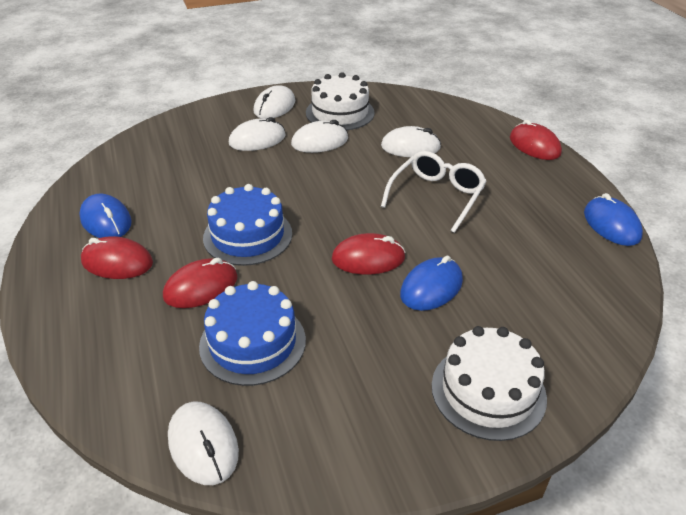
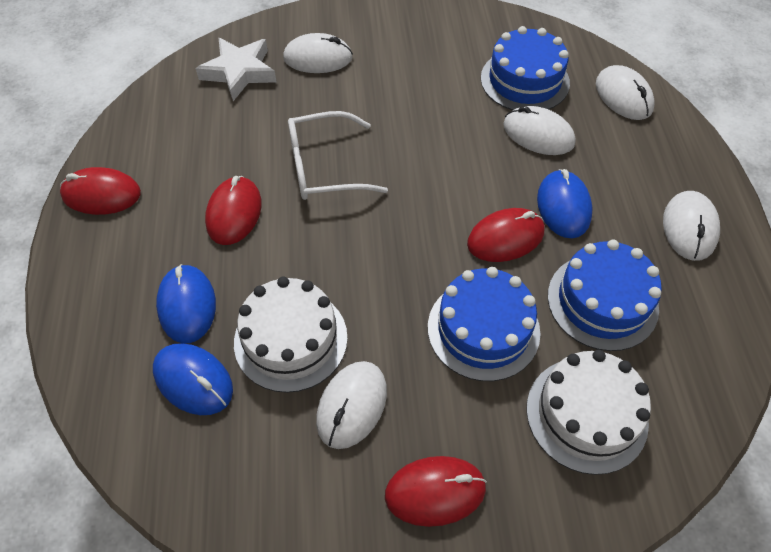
blue cake: [199,281,306,386] [203,184,292,266] = 2 -> [428,267,540,381] [481,26,570,110] [548,240,662,351] = 3
white star: none = 0 -> [196,38,277,101] = 1

